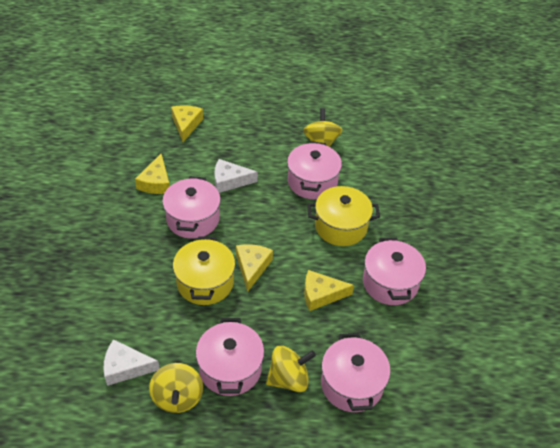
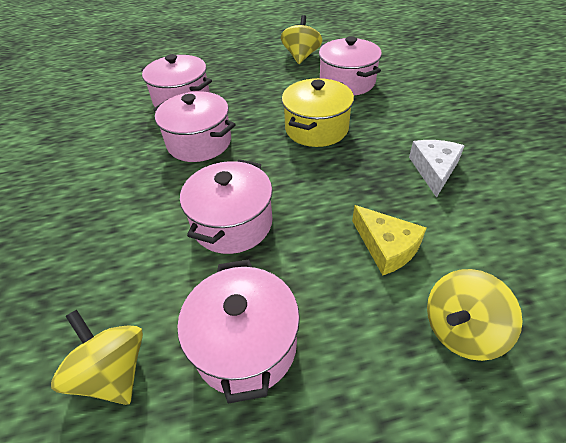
white cheese: [103,339,160,386] [214,159,258,193] = 2 -> [409,140,465,198] = 1
yellow cheese: [135,154,170,194] [171,105,203,142] [236,244,273,292] [304,270,354,311] = 4 -> [352,205,427,275] = 1
yellow pot: [173,236,235,305] [307,186,380,246] = 2 -> [282,78,354,147] = 1

